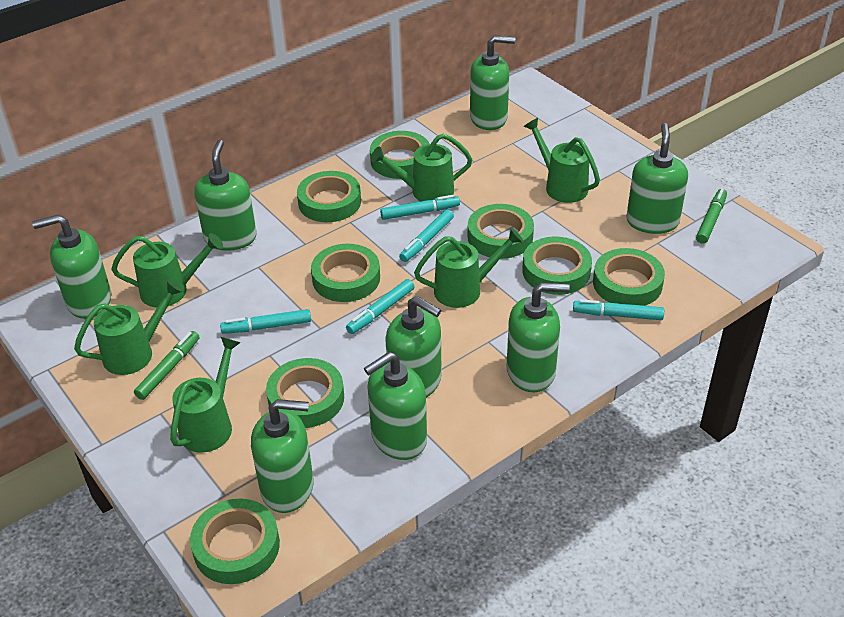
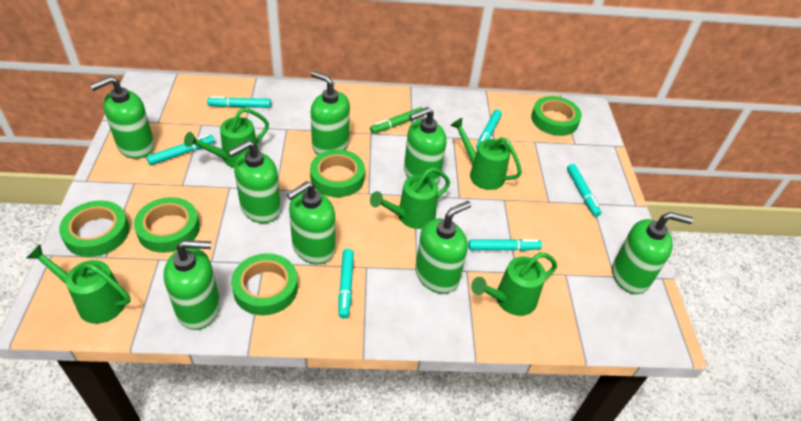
green marker: [134,331,200,400] [696,189,727,244] = 2 -> [370,107,423,134] = 1
green tape: [190,499,280,584] [266,358,344,428] [297,171,361,222] [311,244,380,302] [370,131,430,179] [468,204,534,259] [522,236,592,295] [593,248,665,306] = 8 -> [59,200,129,257] [134,197,200,253] [231,253,298,315] [310,149,365,197] [531,96,582,136] = 5
green watering can: [74,280,184,375] [111,233,223,307] [170,337,241,453] [371,133,472,201] [414,228,524,308] [524,118,600,203] = 6 -> [26,245,131,324] [184,108,269,168] [370,167,450,229] [450,118,522,190] [471,252,557,316] = 5
turquoise marker: [220,309,311,334] [346,279,415,334] [380,195,460,220] [399,209,454,262] [573,299,664,320] = 5 -> [146,134,215,165] [207,96,271,108] [338,249,354,319] [468,239,542,251] [476,109,502,149] [567,164,601,217] = 6

